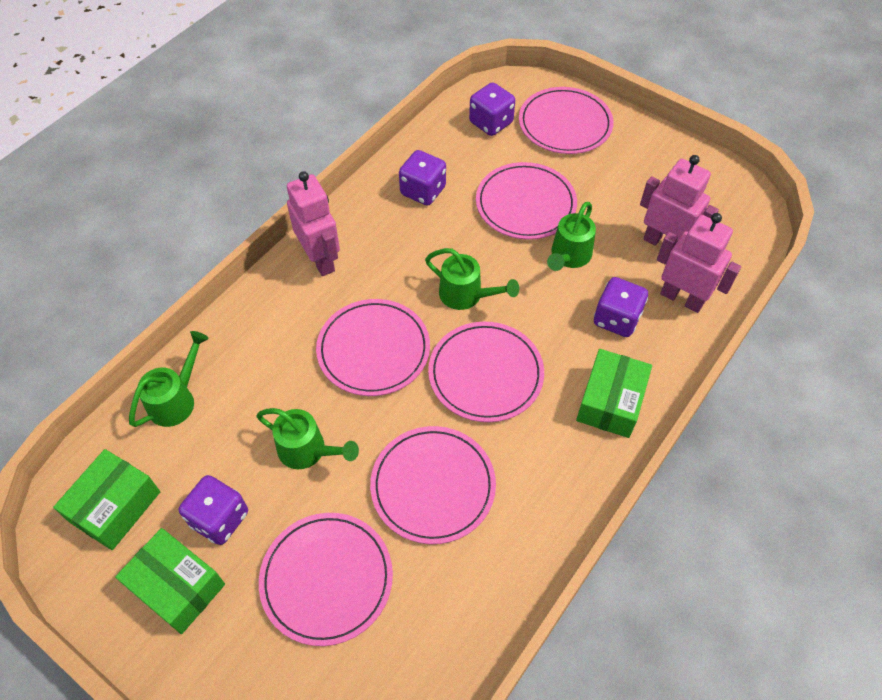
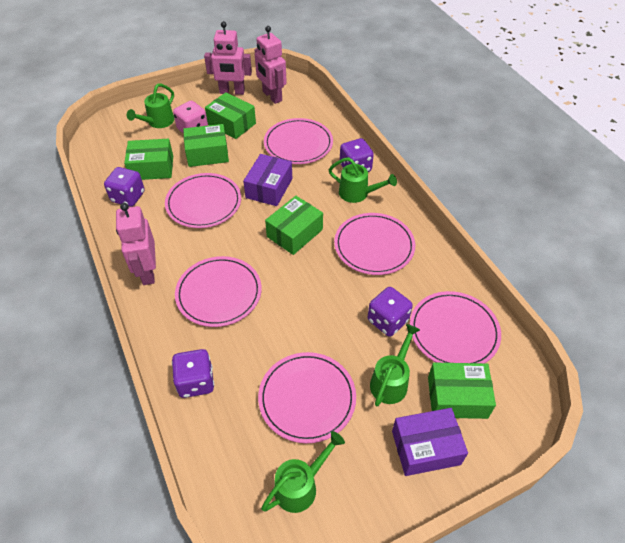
green box: [53,449,160,550] [115,528,225,634] [576,349,652,438] = 3 -> [124,139,173,180] [183,124,229,167] [205,92,256,139] [265,196,323,255] [428,363,496,419] = 5
pink dice: none = 0 -> [173,101,208,134] = 1
purple box: none = 0 -> [243,154,292,206] [392,408,468,476] = 2

